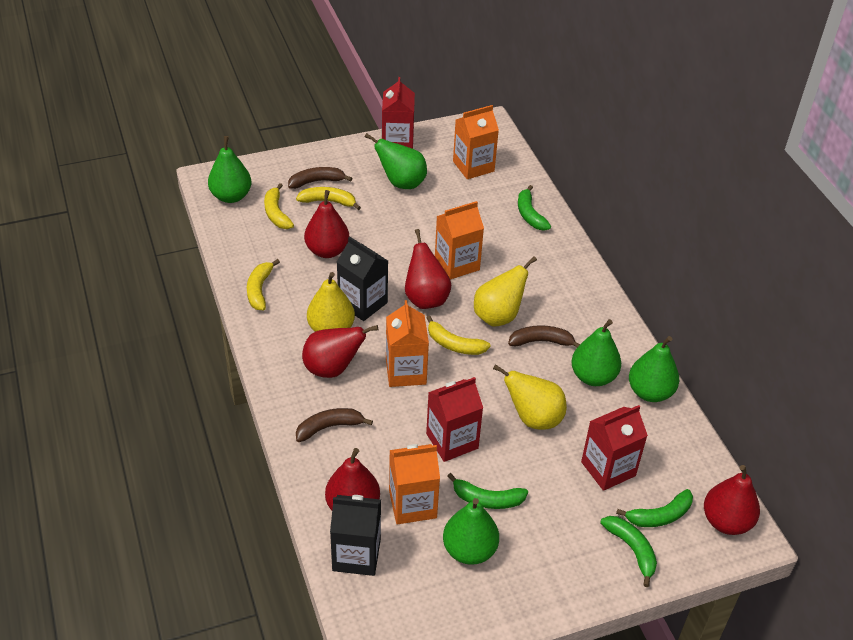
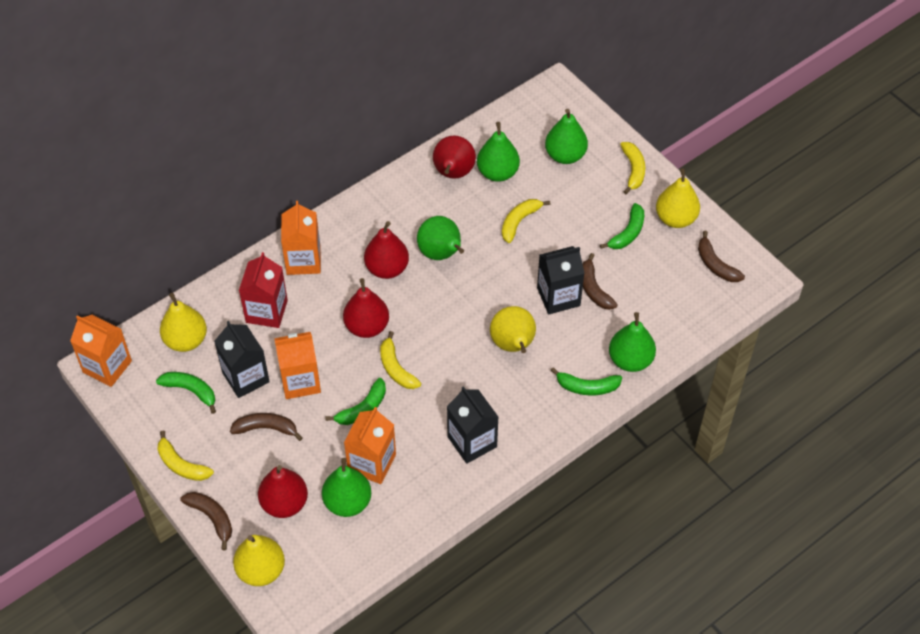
black carton: [330,495,381,576] [337,236,388,321] = 2 -> [214,321,270,398] [447,386,498,464] [537,246,585,314] = 3
brown banana: [288,167,352,189] [296,408,373,442] [508,325,580,347] = 3 -> [180,492,232,550] [230,413,303,441] [582,253,618,310] [698,231,745,282] = 4
red carton: [382,77,415,149] [426,377,483,462] [581,405,648,491] = 3 -> [239,252,288,328] = 1
red pear: [302,325,378,378] [304,190,349,258] [325,448,380,510] [405,229,451,309] [704,465,760,535] = 5 -> [258,465,308,518] [343,278,389,338] [364,221,409,279] [433,135,476,179] = 4
yellow pear: [307,272,355,332] [474,256,537,327] [493,364,567,430] = 3 -> [160,293,207,352] [233,535,285,586] [490,306,536,353] [656,168,700,228] = 4

